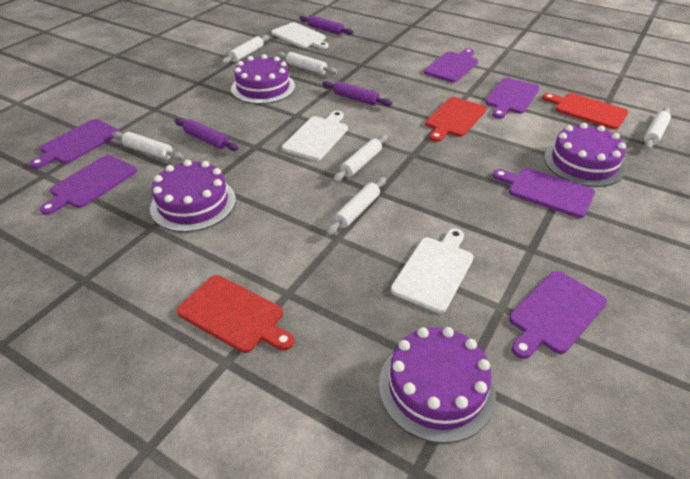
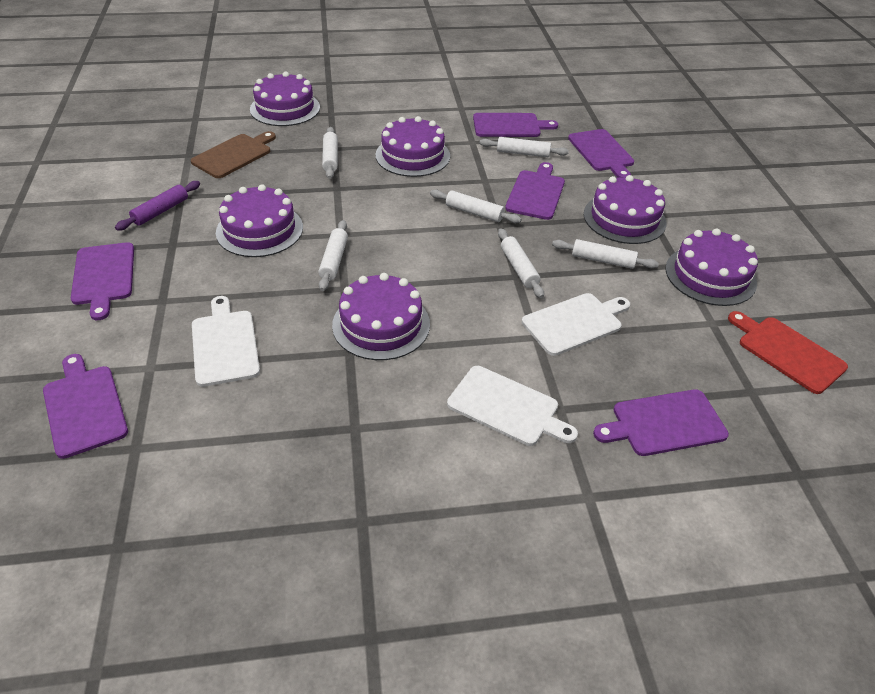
brown cutting board: none = 0 -> [191,131,276,178] = 1
purple cake: [150,160,236,232] [231,54,295,104] [379,327,496,443] [544,123,626,187] = 4 -> [216,184,303,257] [250,72,320,126] [332,273,430,360] [375,116,450,177] [584,175,667,244] [666,228,758,306] = 6
purple rolling pin: [174,118,239,151] [299,16,354,35] [322,81,392,106] = 3 -> [115,181,200,231] = 1
red cutting board: [177,275,294,353] [425,97,487,142] [542,93,628,129] = 3 -> [728,311,848,394] = 1

